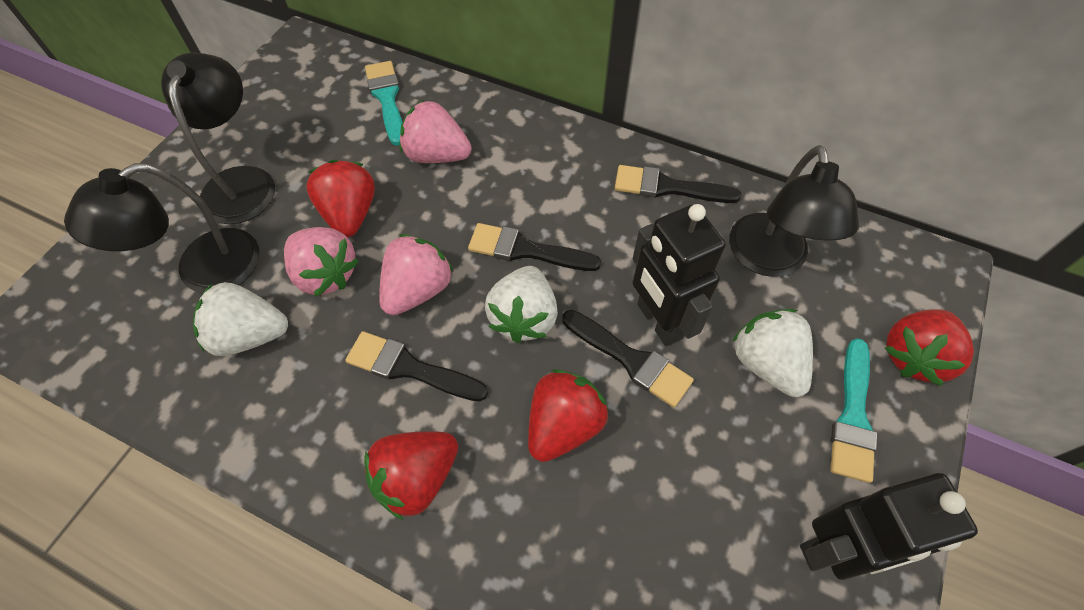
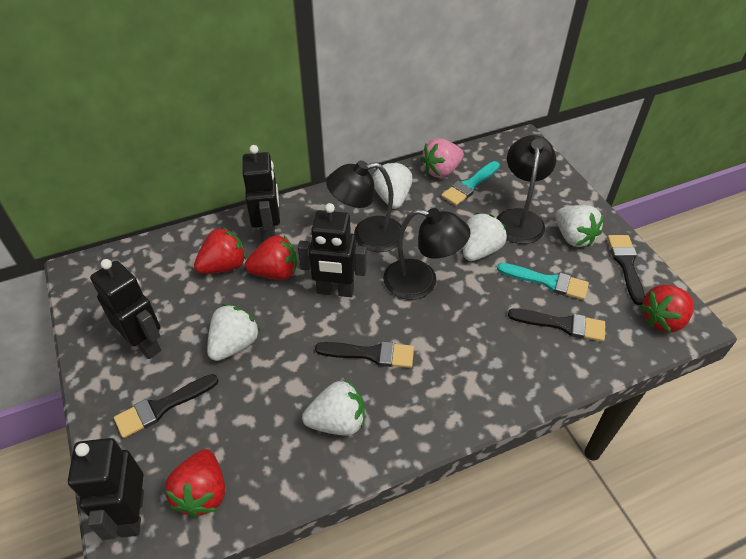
black robot: [632,204,726,346] [800,473,978,580] = 2 -> [68,438,144,540] [90,259,161,359] [242,145,280,243] [298,203,366,297] = 4
pink strawberry: [284,227,359,297] [379,234,453,315] [400,100,471,163] = 3 -> [421,138,464,178] = 1
white strawberry: [193,282,288,356] [485,266,558,343] [732,309,813,397] = 3 -> [207,304,260,361] [302,381,365,436] [373,161,413,209] [463,213,507,261] [556,205,604,247] = 5

